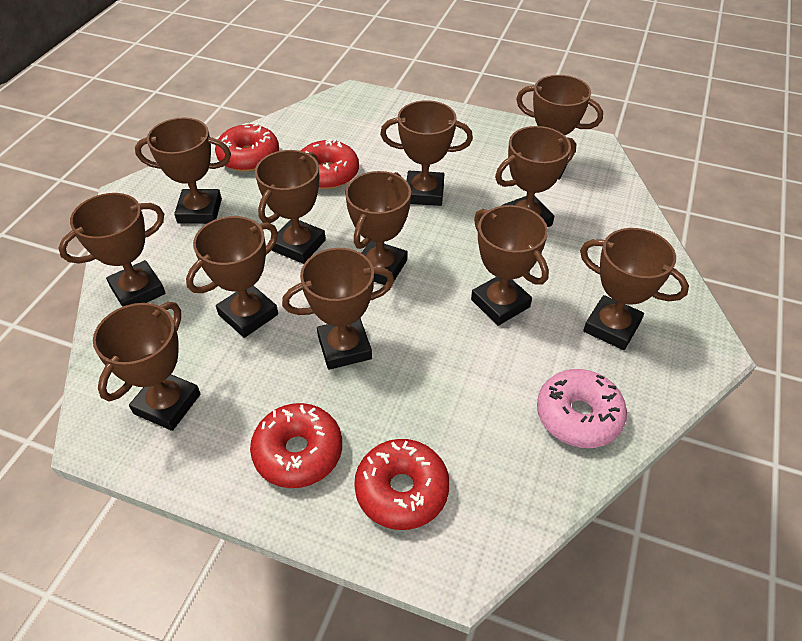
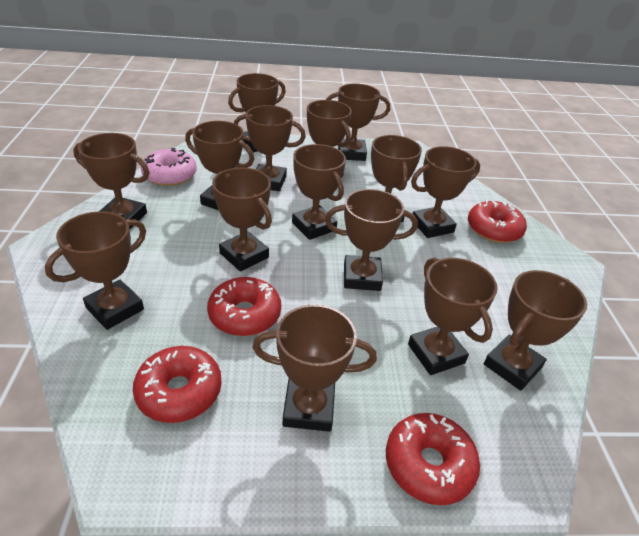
brown trophy: [58,193,166,307] [93,302,201,431] [135,117,231,224] [186,216,278,338] [255,150,326,264] [282,248,394,370] [345,171,411,285] [380,100,473,206] [471,205,549,326] [495,126,576,227] [516,75,603,180] [580,228,689,350] = 12 -> [45,211,146,330] [73,133,149,229] [185,121,254,210] [212,168,272,271] [228,73,286,152] [234,105,306,191] [252,305,377,432] [292,144,346,240] [307,100,352,177] [325,189,418,291] [326,84,390,161] [371,135,422,222] [408,257,498,375] [411,146,480,238] [484,270,587,391] = 15

